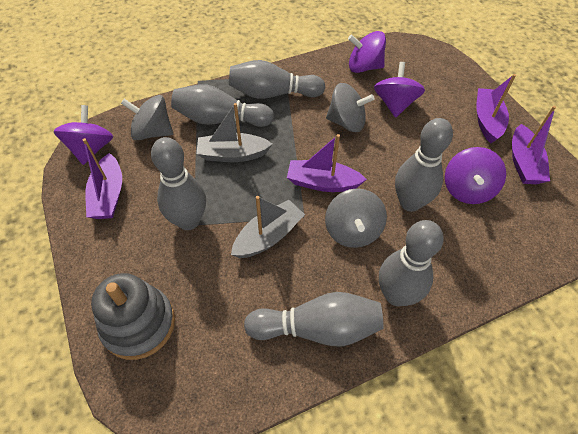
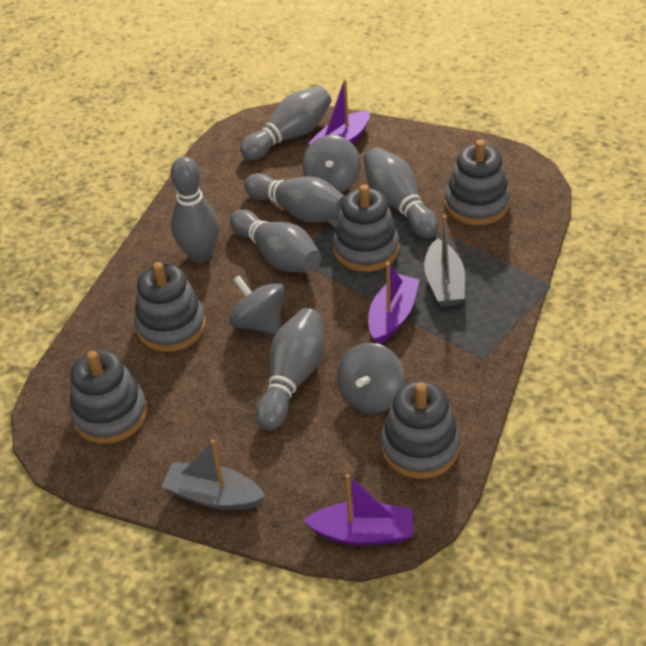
grey stacking toy: [91,273,175,360] = 1 -> [70,350,148,444] [134,262,206,352] [333,185,399,272] [381,381,460,479] [445,140,510,226] = 5
purple boat: [83,138,122,219] [287,134,367,192] [476,74,516,143] [512,106,556,184] = 4 -> [304,474,413,546] [309,79,370,145] [368,262,420,344] = 3
purple spinning top: [53,105,113,165] [348,31,386,73] [374,62,425,118] [445,147,506,204] = 4 -> none = 0

